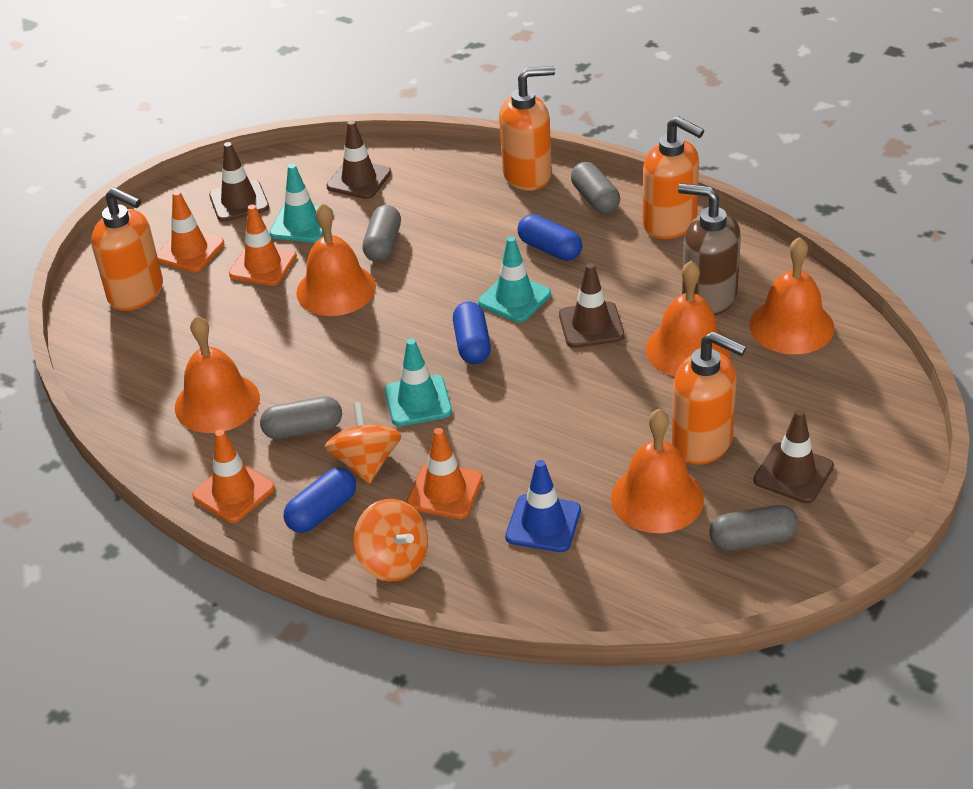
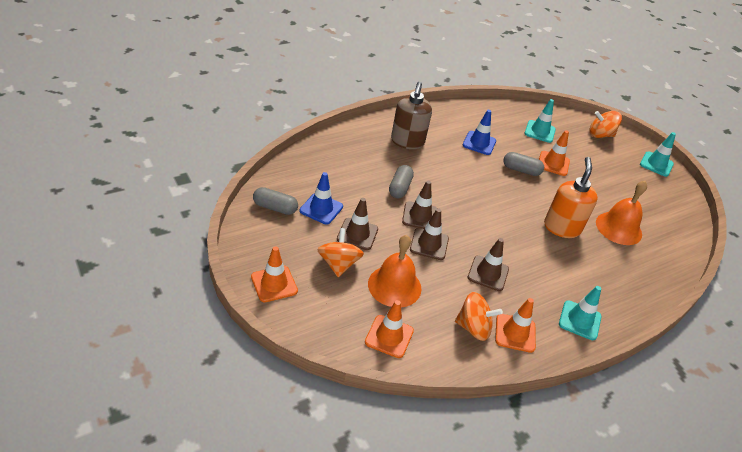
blue capsule: [284,468,356,533] [453,302,491,364] [517,214,583,261] = 3 -> none = 0
blue traffic cone: [505,460,581,552] = 1 -> [299,172,343,225] [463,110,496,155] = 2
grey capsule: [260,396,342,439] [363,205,401,262] [571,162,620,214] [709,505,799,551] = 4 -> [253,187,298,215] [389,165,414,198] [503,152,544,176] = 3
orange bell: [175,316,260,433] [296,203,376,316] [611,409,704,533] [646,261,731,377] [749,237,834,354] = 5 -> [368,235,422,307] [596,181,647,245] = 2
orange soap dispenser: [91,187,163,311] [499,66,555,191] [643,116,704,239] [672,331,747,465] = 4 -> [544,157,598,238] = 1
orange spinning top: [324,402,402,484] [353,499,428,582] = 2 -> [317,228,364,277] [455,292,503,341] [590,111,622,138] = 3

